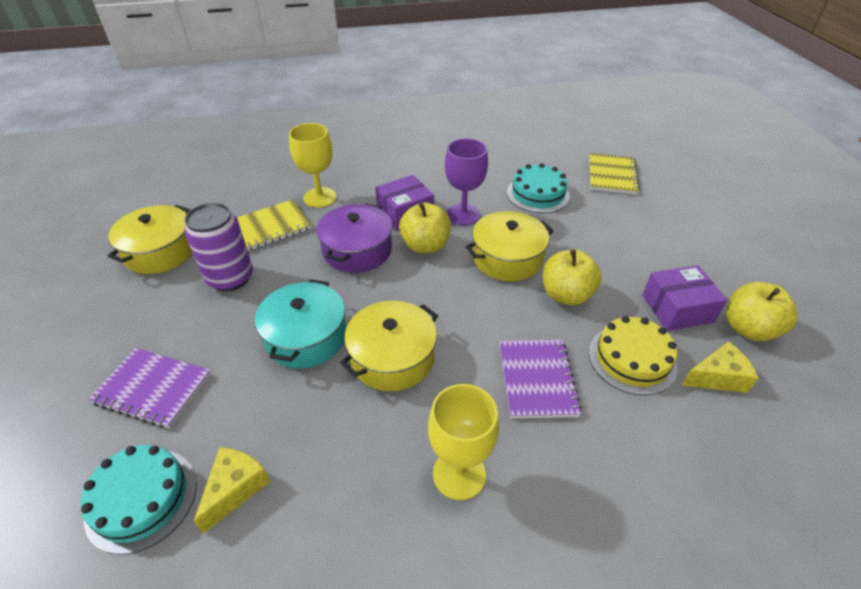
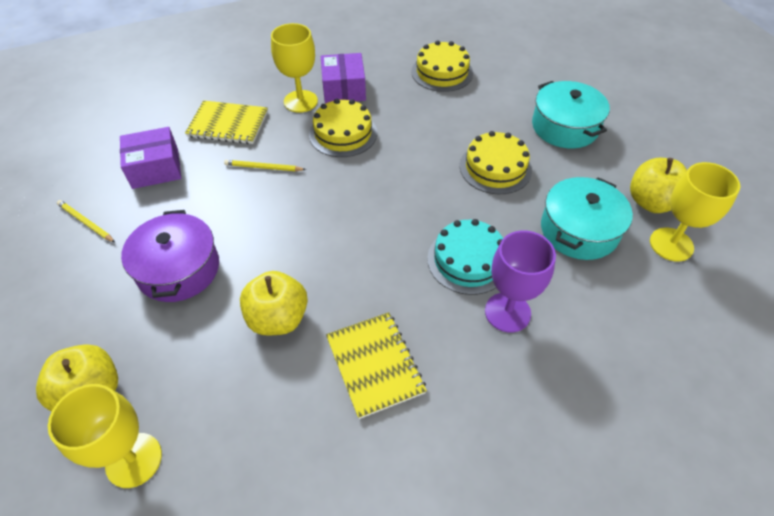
purple can: [184,203,253,291] = 1 -> none = 0
purple notebook: [89,348,211,428] [499,340,582,418] = 2 -> none = 0
turquoise cake: [81,445,197,555] [507,163,570,213] = 2 -> [427,219,503,295] = 1
turquoise pot: [255,279,346,368] = 1 -> [532,81,610,148] [541,177,633,260] = 2
yellow cake: [589,316,678,395] = 1 -> [309,99,377,157] [412,40,473,92] [460,131,532,194] = 3
yellow cheese: [193,447,271,534] [682,341,758,393] = 2 -> none = 0
yellow goblet: [289,123,336,208] [428,384,499,500] = 2 -> [48,384,162,488] [271,23,318,113] [650,162,740,262] = 3
yellow pencil: none = 0 -> [57,200,115,242] [224,160,306,171] = 2
yellow pot: [108,205,192,274] [340,301,438,391] [465,211,554,281] = 3 -> none = 0

